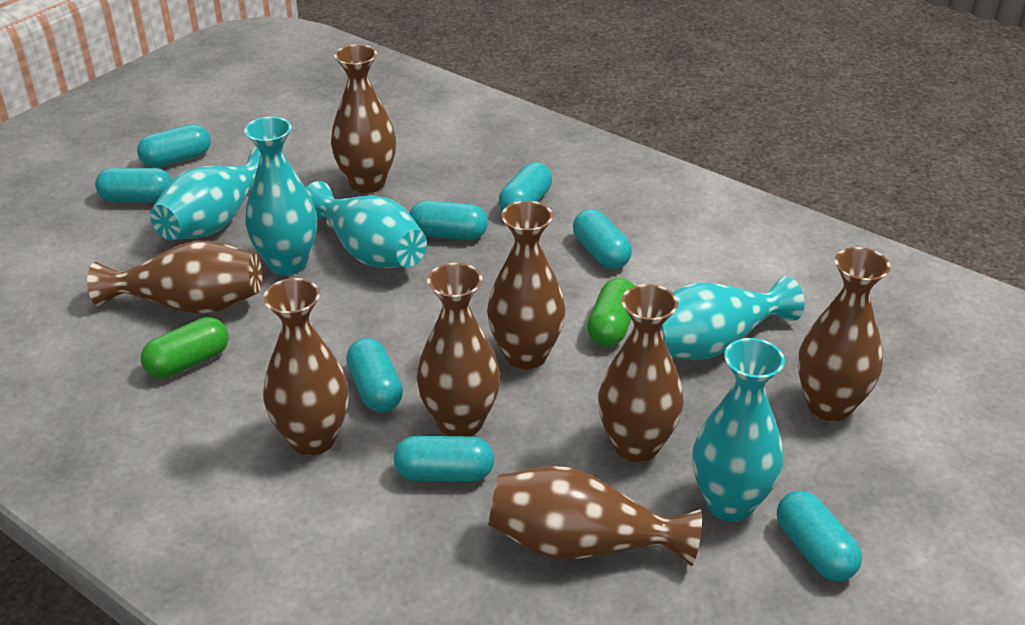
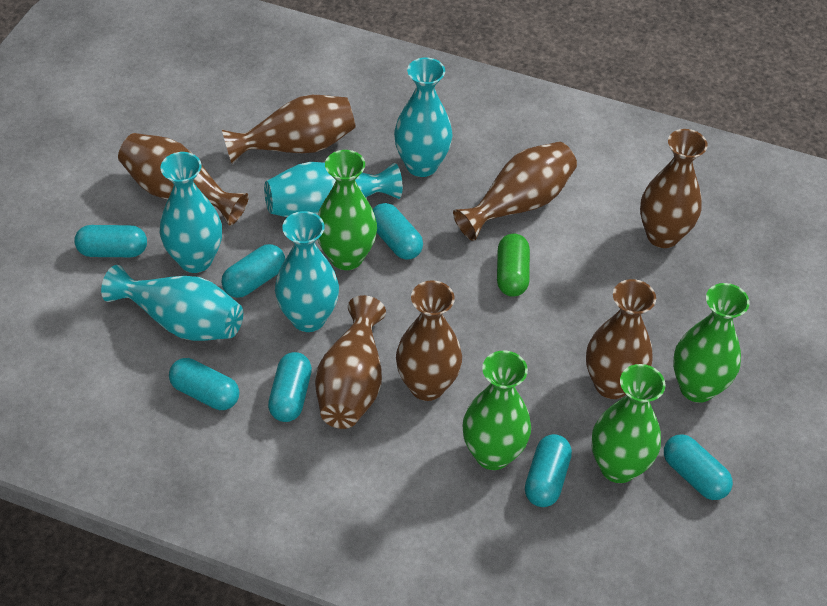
brown vase: [87,240,263,314] [263,278,349,456] [331,44,396,193] [417,263,500,436] [487,201,565,370] [488,466,702,566] [598,284,684,462] [798,247,890,421] = 8 -> [118,133,249,226] [222,95,356,163] [315,295,386,429] [396,280,462,401] [453,142,577,241] [586,279,656,399] [640,129,708,248] = 7
green capsule: [141,317,229,378] [587,278,634,347] = 2 -> [497,233,530,297] = 1
green vase: none = 0 -> [318,150,377,270] [462,350,531,470] [591,364,665,483] [673,283,750,403] = 4
turquoise capsule: [95,168,172,203] [137,124,211,168] [346,338,403,412] [394,436,494,482] [409,200,488,240] [499,162,552,211] [573,209,632,269] [777,491,862,581] = 8 -> [74,225,147,257] [169,358,239,410] [221,244,285,298] [268,352,312,422] [373,203,423,260] [525,434,572,507] [664,434,733,500] = 7

